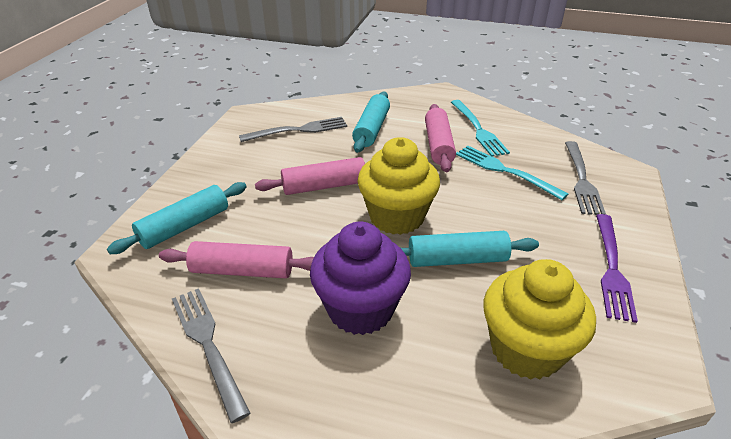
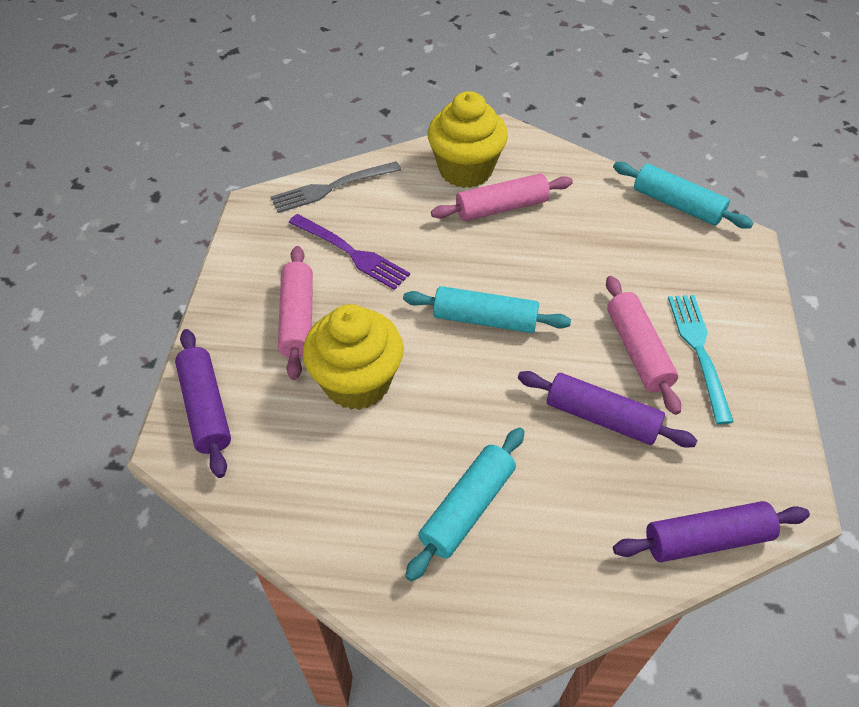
grey fork: [172,288,250,423] [239,117,347,142] [565,141,606,215] = 3 -> [270,161,401,213] = 1
purple cupcake: [310,222,411,335] = 1 -> none = 0
purple rolling pin: none = 0 -> [175,329,231,478] [518,371,697,448] [613,501,810,562] = 3
turquoise fork: [451,100,510,157] [456,146,568,200] = 2 -> [668,295,734,424] = 1

